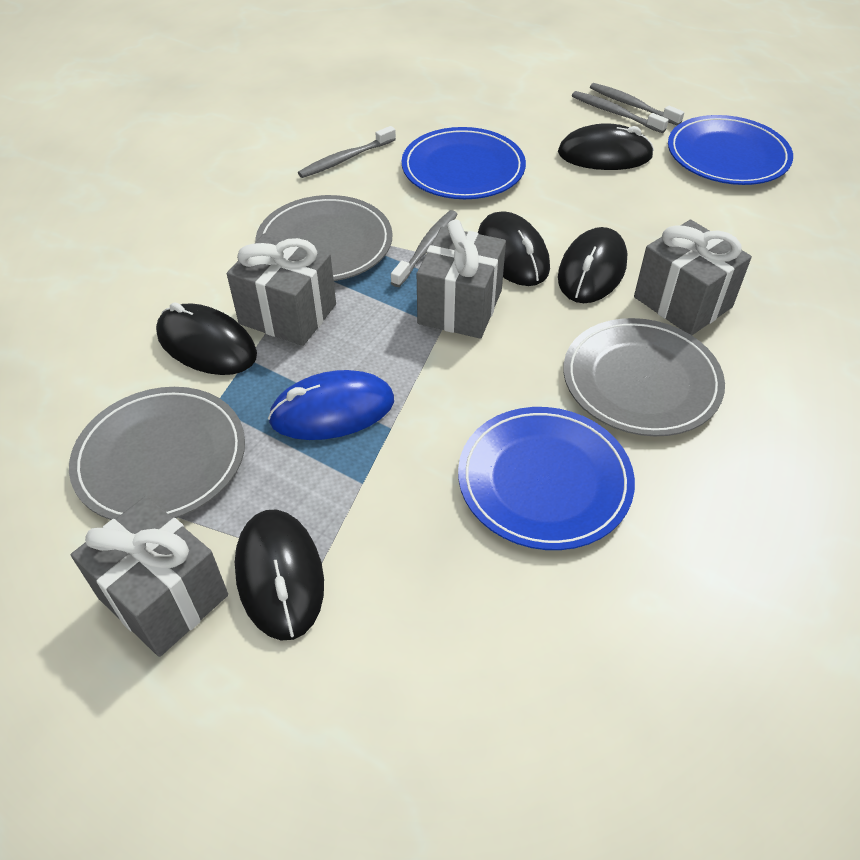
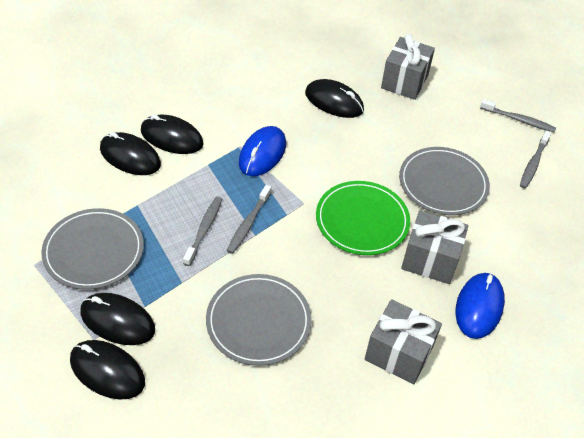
blue mouse: [268,370,394,440] = 1 -> [239,126,286,176] [455,273,505,339] = 2
blue plate: [402,127,526,199] [458,407,635,550] [668,115,793,185] = 3 -> none = 0
green plate: none = 0 -> [316,181,410,255] = 1
grey gift: [71,496,228,657] [227,233,336,346] [417,220,506,339] [634,220,752,335] = 4 -> [365,299,442,385] [381,34,435,100] [401,210,468,284] = 3

